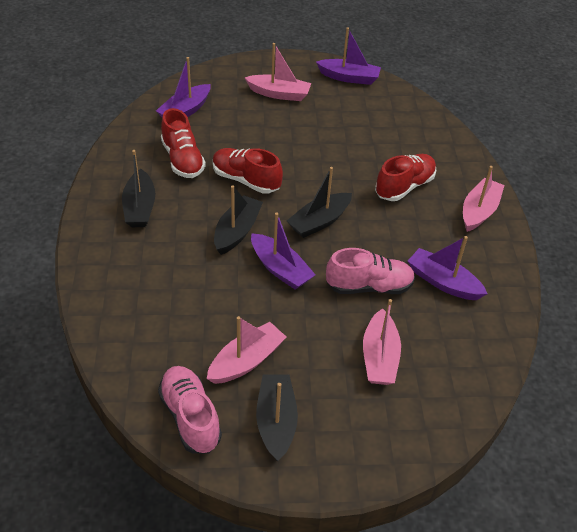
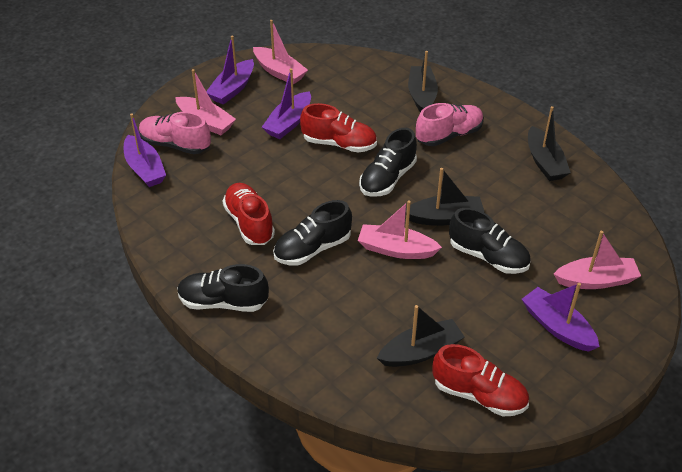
black shoe: none = 0 -> [177,264,269,312] [273,200,352,266] [359,128,417,197] [449,208,531,274] = 4

